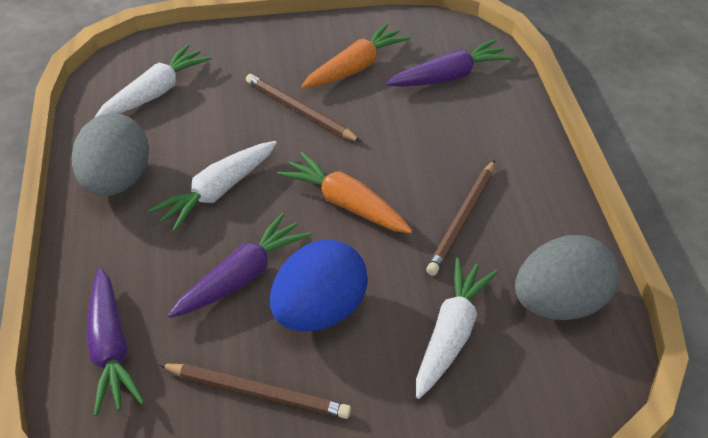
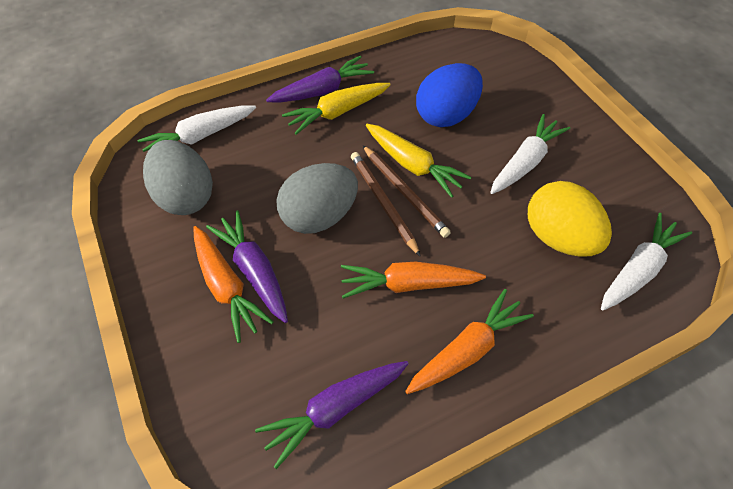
brown pencil: [159,364,351,419] [246,74,361,142] [426,160,495,276] = 3 -> [351,152,421,257] [363,145,451,238] = 2
orange carrot: [277,152,412,234] [301,23,411,88] = 2 -> [193,226,273,343] [341,262,486,298] [405,289,534,394] = 3
yellow carrot: none = 0 -> [282,83,391,135] [366,124,471,198] = 2
yellow egg: none = 0 -> [528,181,612,257] = 1

